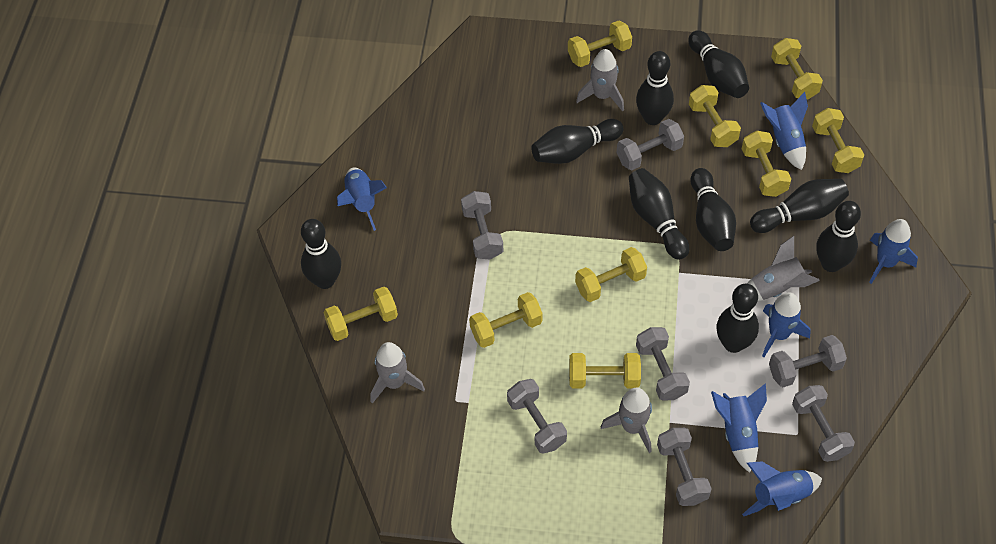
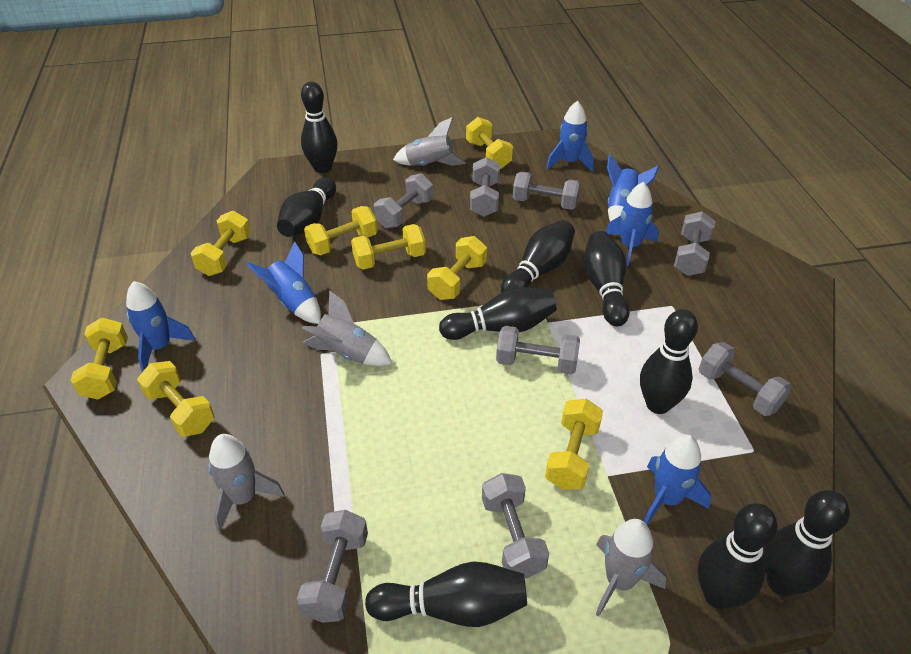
grey dumbbell: [461,191,503,260] [507,379,567,454] [617,119,684,170] [636,327,690,401] [657,428,712,506] [769,335,847,387] [792,385,855,462] = 7 -> [297,510,368,623] [374,173,433,228] [470,157,500,217] [482,473,549,578] [496,326,580,374] [513,172,581,210] [674,211,715,276] [699,342,792,416] = 8
yellow dumbbell: [324,287,398,341] [469,292,543,348] [568,20,632,67] [569,353,641,388] [575,247,647,302] [689,85,741,147] [742,131,791,197] [771,38,823,99] [812,108,864,173] = 9 -> [70,318,128,399] [137,361,215,437] [191,211,251,276] [304,206,377,255] [351,224,426,270] [427,236,487,300] [466,117,513,169] [545,399,603,490] = 8

